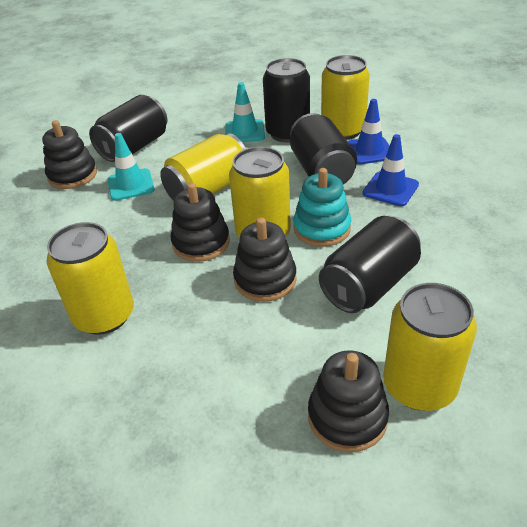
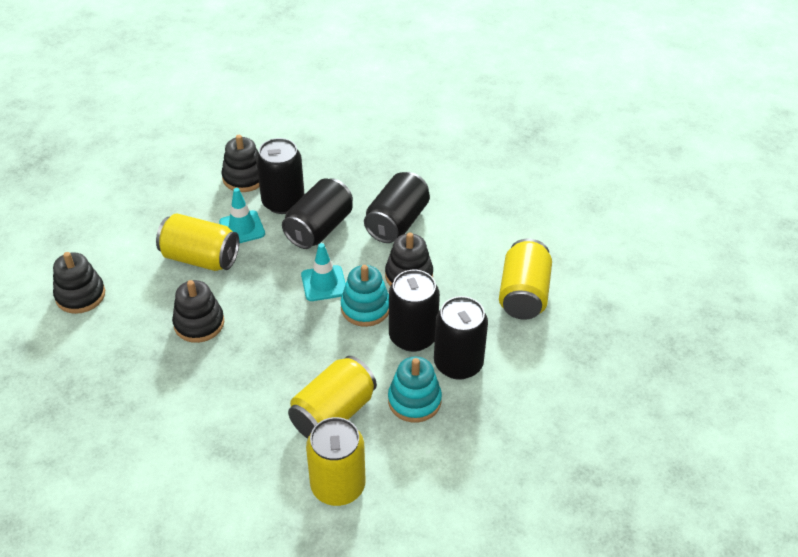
black can: [89,95,167,162] [263,58,310,142] [290,113,357,185] [319,216,421,313] = 4 -> [256,138,305,214] [282,178,353,249] [364,172,430,243] [389,270,440,352] [434,296,488,380] = 5
blue traffic cone: [348,99,389,164] [363,134,419,206] = 2 -> none = 0
turquoise stacking toy: [293,168,351,247] = 1 -> [341,265,389,327] [388,356,442,422] = 2
yellow can: [46,222,134,335] [160,133,246,201] [229,147,291,238] [321,55,370,140] [383,283,477,411] = 5 -> [156,213,239,271] [288,356,377,439] [306,417,365,506] [499,239,552,319] = 4

